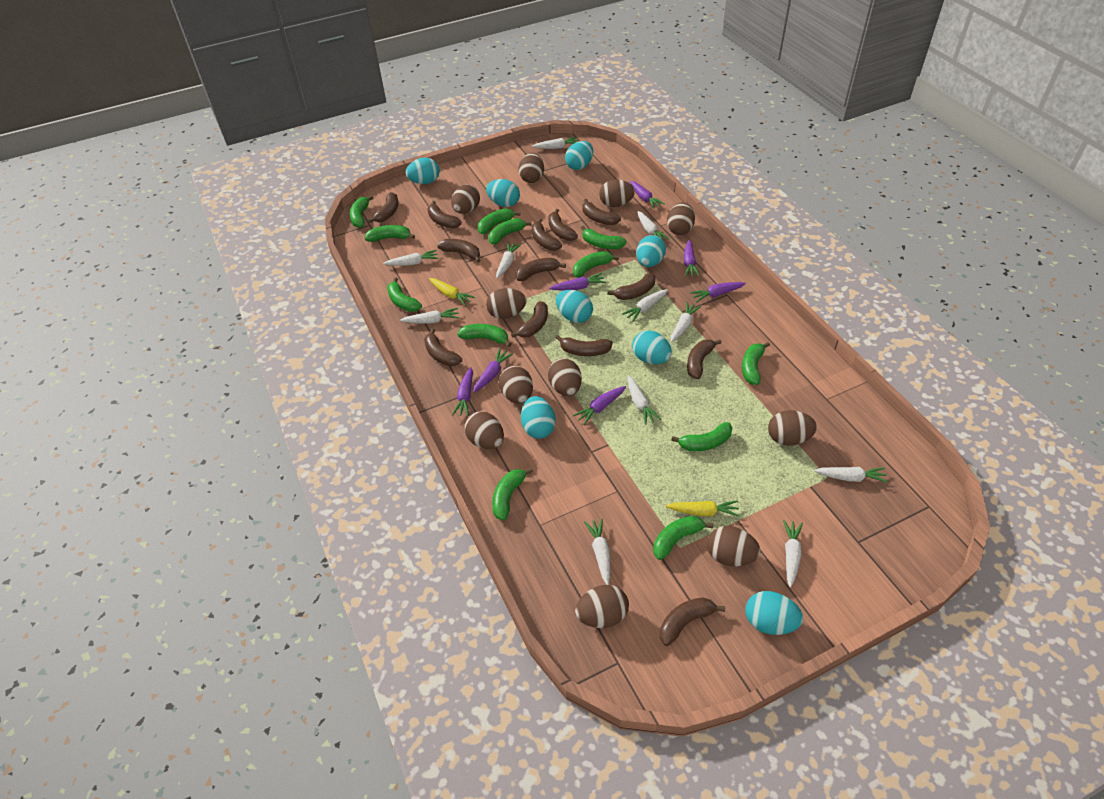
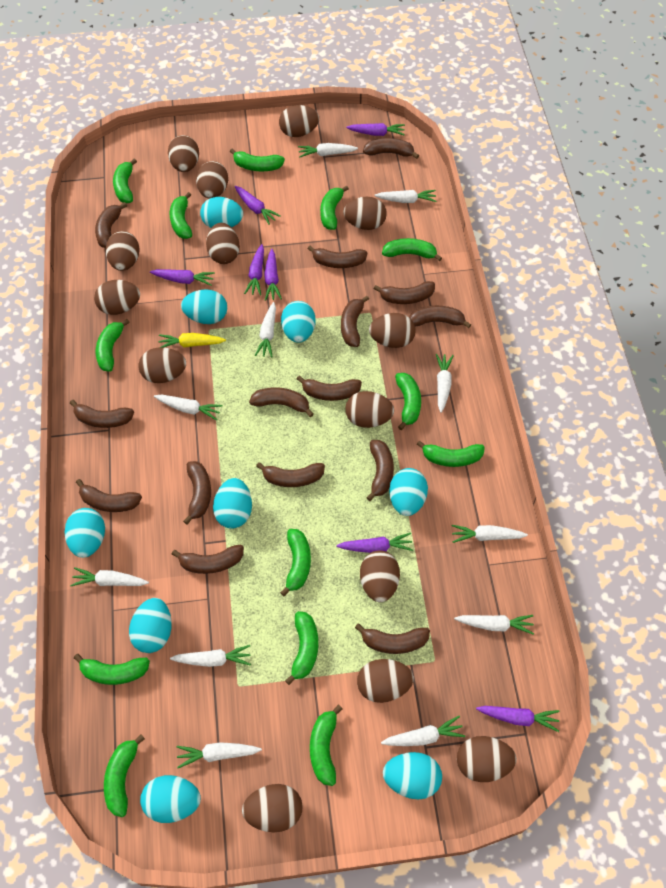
brown banana: [368,192,398,223] [424,328,462,366] [427,201,462,228] [437,239,481,263] [511,301,548,338] [516,258,566,281] [532,218,562,251] [548,209,578,241] [556,335,613,356] [583,199,621,225] [607,273,655,300] [660,597,725,646] [687,339,721,379] = 13 -> [70,400,134,428] [76,479,142,512] [95,202,127,248] [172,545,244,574] [183,461,211,525] [249,387,314,417] [256,462,325,487] [297,376,362,401] [307,246,367,268] [341,296,369,347] [355,623,430,654] [363,138,419,159] [366,440,394,501] [374,281,435,304] [409,306,471,328] = 15
brown egg: [451,184,480,214] [464,411,504,449] [486,288,526,319] [499,366,533,404] [518,153,544,183] [548,358,582,396] [575,585,629,628] [599,180,635,207] [667,203,695,235] [707,526,760,566] [768,410,817,446] = 11 -> [94,280,140,315] [106,231,140,271] [138,347,186,383] [168,135,199,172] [196,161,228,199] [206,223,240,264] [242,784,303,832] [279,105,319,137] [343,197,387,230] [345,391,394,428] [357,659,414,703] [360,551,400,602] [369,313,416,348] [457,736,517,782] = 14
green banana: [350,195,373,228] [365,225,415,242] [387,278,422,312] [457,324,511,347] [478,208,520,234] [488,218,532,244] [492,468,533,521] [573,251,619,277] [581,226,627,249] [653,516,713,560] [671,422,732,451] [742,342,770,385] = 12 -> [74,654,150,685] [96,319,130,372] [104,734,145,817] [113,159,137,203] [170,192,192,239] [230,149,285,171] [280,529,311,596] [285,611,318,685] [310,705,342,786] [320,185,349,230] [382,238,442,261] [395,373,421,430] [417,441,485,467] = 13
turquoise egg: [406,158,440,184] [486,179,520,207] [521,396,556,439] [556,290,593,323] [565,141,593,170] [632,330,672,364] [636,235,666,267] [745,591,803,635] = 8 -> [65,508,105,558] [129,598,172,653] [140,775,201,823] [181,289,227,324] [200,197,243,228] [213,478,252,529] [281,301,316,343] [383,752,442,800] [389,468,428,516] = 9
yellow carrot: [429,278,475,306] [666,501,740,517] = 2 -> [158,333,226,348] = 1

